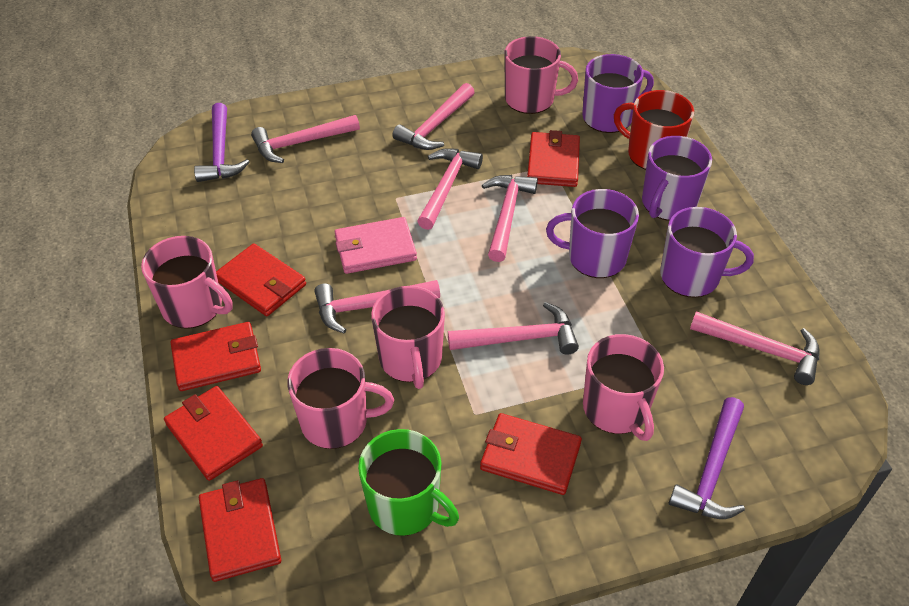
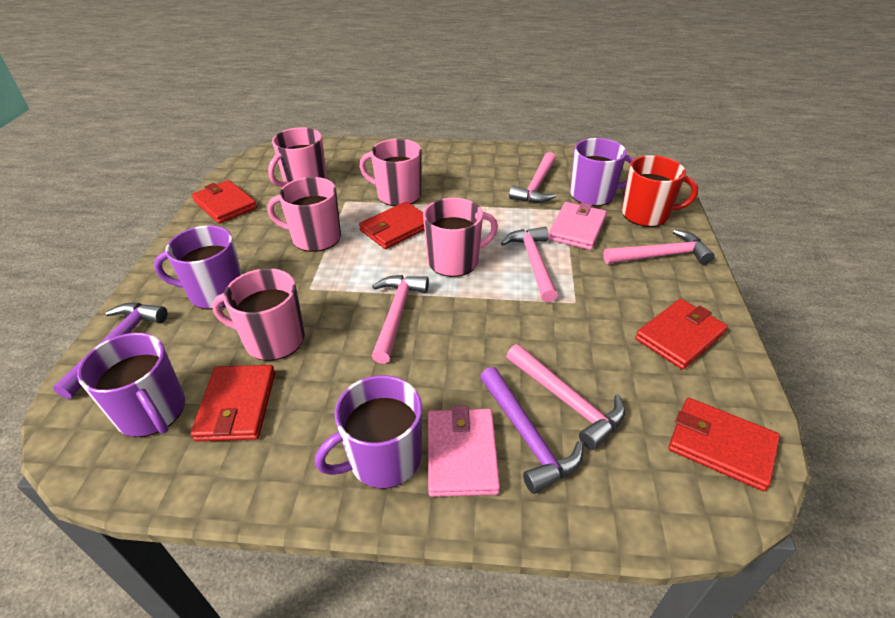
green mug: [358,429,459,536] = 1 -> none = 0
pink hammer: [251,115,360,163] [314,280,440,333] [392,83,475,150] [417,148,483,230] [448,302,579,355] [482,175,538,262] [690,311,819,385] = 7 -> [372,275,429,364] [501,227,558,302] [506,344,625,450] [509,152,556,203] [603,230,715,265] = 5
pink wallet: [335,217,417,274] = 1 -> [428,405,500,497] [548,202,607,250] = 2
red wallet: [164,386,263,481] [170,322,261,391] [199,478,281,582] [216,243,306,316] [480,413,582,495] [527,130,580,187] = 6 -> [191,365,275,441] [192,180,257,224] [359,202,424,249] [635,299,728,370] [668,398,780,491] = 5

